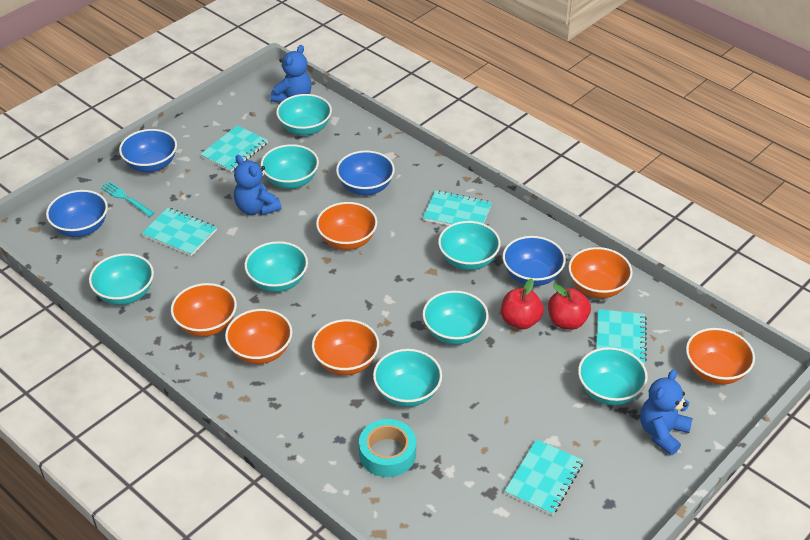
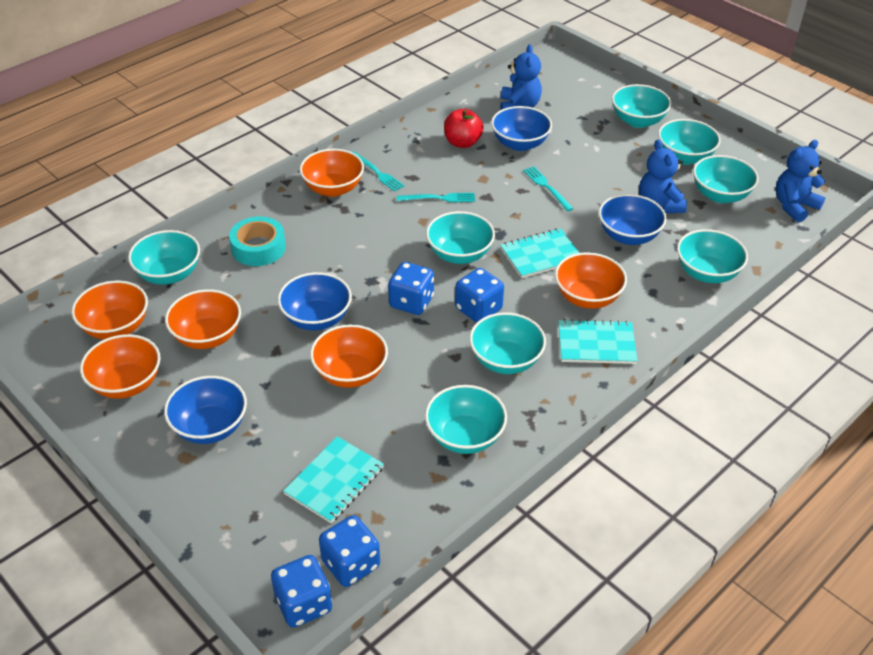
blue dice: none = 0 -> [271,555,332,628] [319,515,380,587] [388,262,434,315] [455,268,504,323] = 4
red apple: [501,279,544,330] [548,284,591,330] = 2 -> [444,109,484,148] = 1
turquoise fork: [101,181,155,217] = 1 -> [352,152,405,192] [397,193,475,202] [523,166,574,211] = 3
turquoise notebook: [142,208,217,256] [200,125,268,172] [423,190,492,226] [505,439,584,515] [596,309,647,364] = 5 -> [283,436,384,523] [500,228,580,278] [558,319,638,364] = 3

